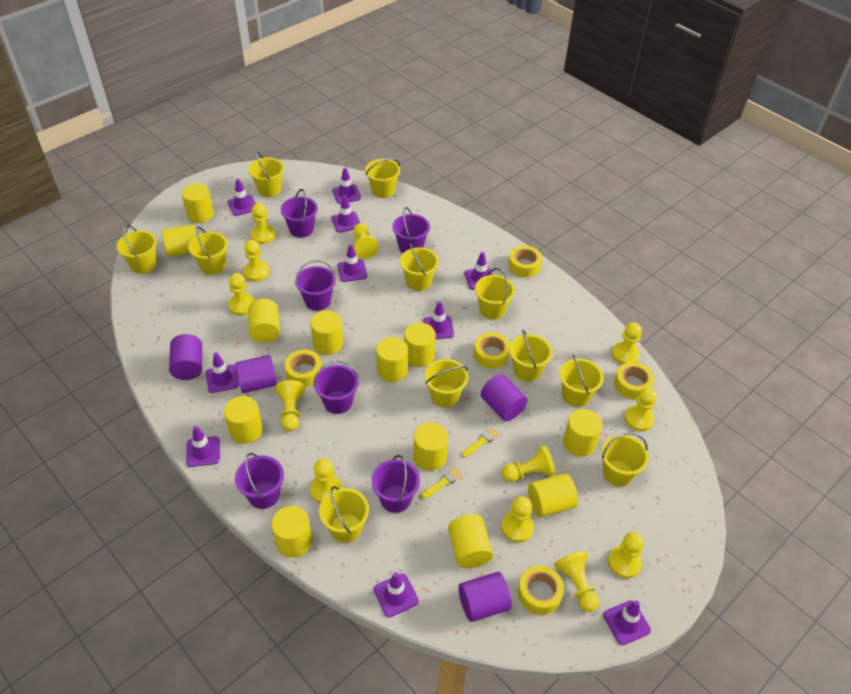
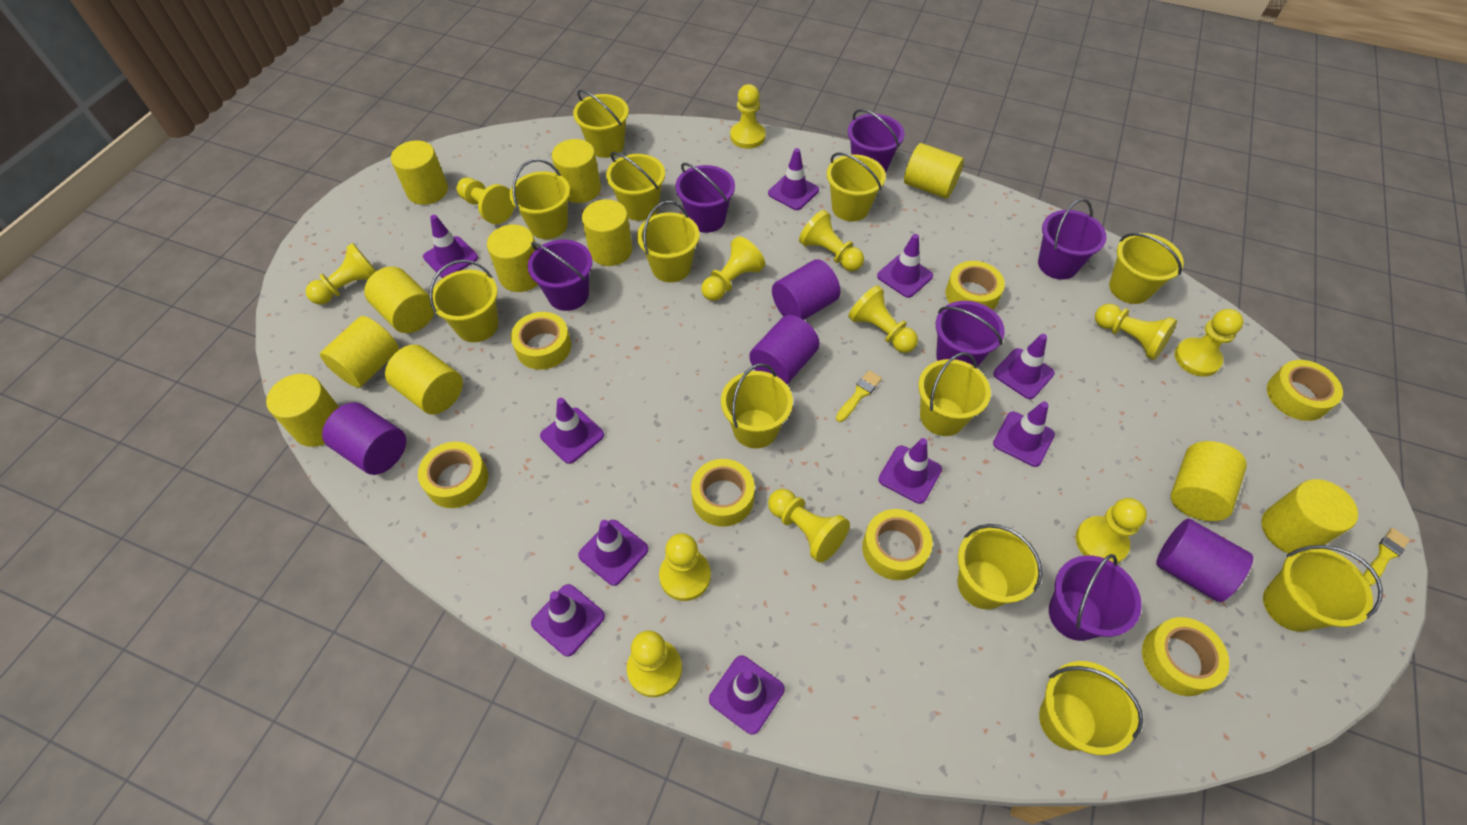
yellow bucket: [117,225,157,274] [188,227,228,275] [248,152,284,197] [319,486,369,543] [365,159,400,198] [400,243,439,291] [424,359,468,408] [475,268,515,319] [509,330,552,382] [560,354,604,407] [601,433,649,486] = 11 -> [429,260,498,342] [509,159,570,239] [573,89,629,158] [606,152,665,221] [637,201,699,282] [721,363,793,448] [827,152,886,221] [918,352,991,436] [957,524,1042,609] [1039,661,1143,755] [1109,233,1184,304] [1263,545,1383,632] = 12
yellow cylinder: [162,224,196,257] [182,183,214,223] [224,396,263,444] [248,299,280,343] [271,506,312,558] [311,310,343,355] [376,337,408,382] [404,322,436,367] [413,422,448,471] [448,514,493,568] [528,473,578,517] [563,409,602,457] = 12 -> [266,374,339,447] [320,316,399,388] [364,266,434,333] [385,344,463,414] [391,141,448,205] [487,224,538,292] [552,139,601,203] [582,199,633,266] [904,143,964,199] [1171,441,1247,521] [1261,479,1358,553] = 11
yellow tape: [285,350,322,387] [474,332,510,369] [508,246,542,278] [518,566,564,615] [614,362,654,400] = 5 -> [418,442,488,508] [511,312,571,370] [691,459,755,527] [862,509,932,580] [946,261,1005,310] [1142,617,1229,696] [1267,360,1343,421] = 7

